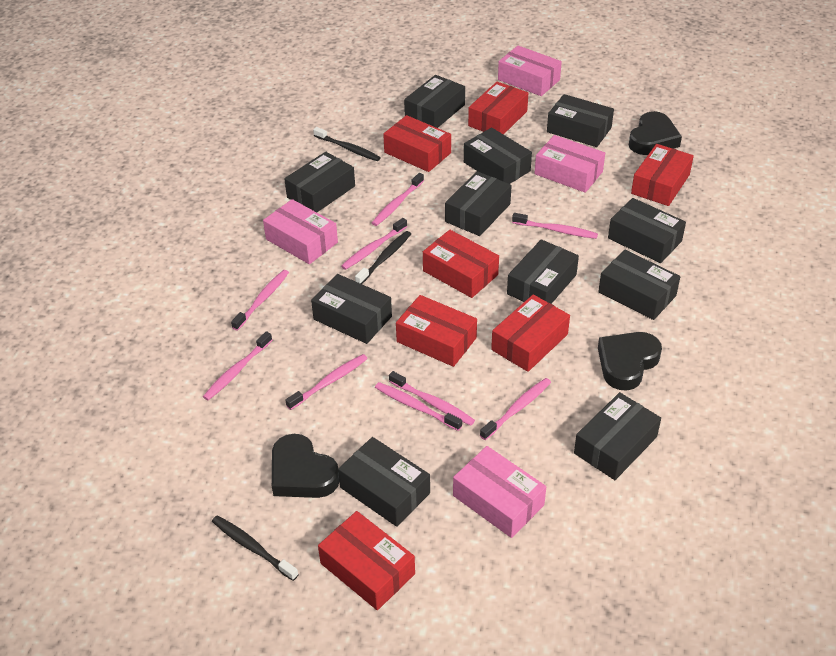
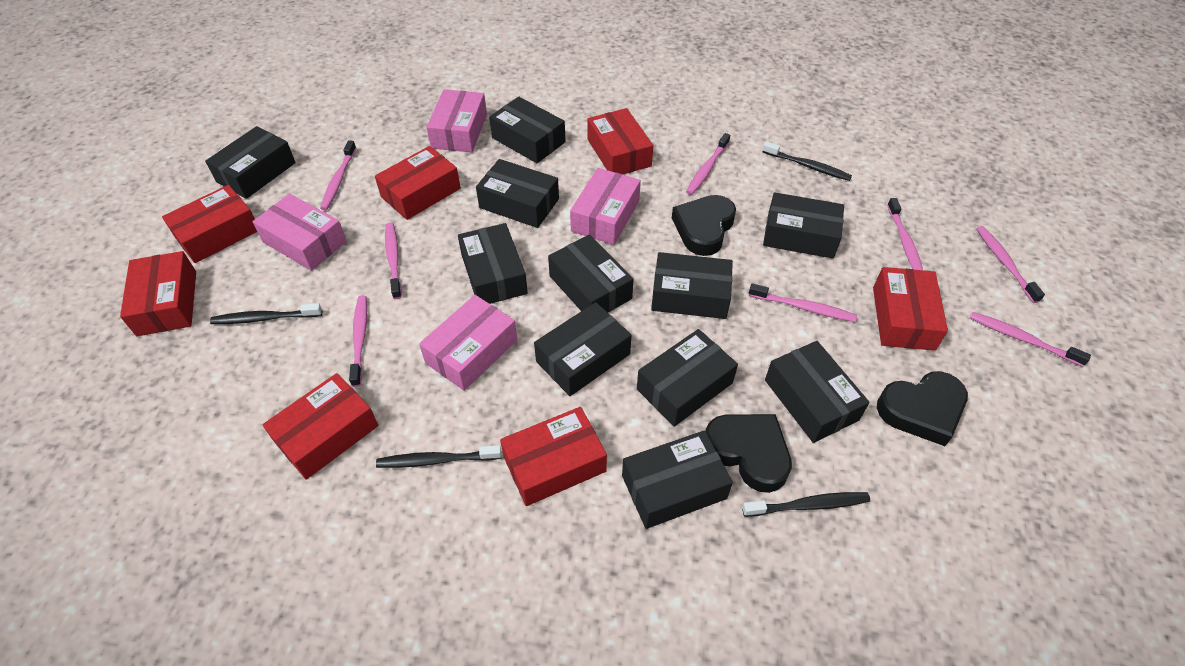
black toothbrush: [212,515,299,581] [313,127,381,161] [355,231,411,284] = 3 -> [210,303,322,324] [376,445,502,468] [742,492,870,517] [763,141,852,181] = 4
pink toothbrush: [203,331,272,400] [231,270,289,331] [285,354,368,410] [341,218,407,270] [372,173,424,226] [375,382,462,431] [389,371,475,426] [480,378,551,440] [512,213,598,239] = 9 -> [320,140,356,210] [349,295,367,387] [385,223,402,299] [686,133,730,195] [749,283,857,322] [887,198,923,270] [970,312,1091,367] [976,226,1045,303] = 8

